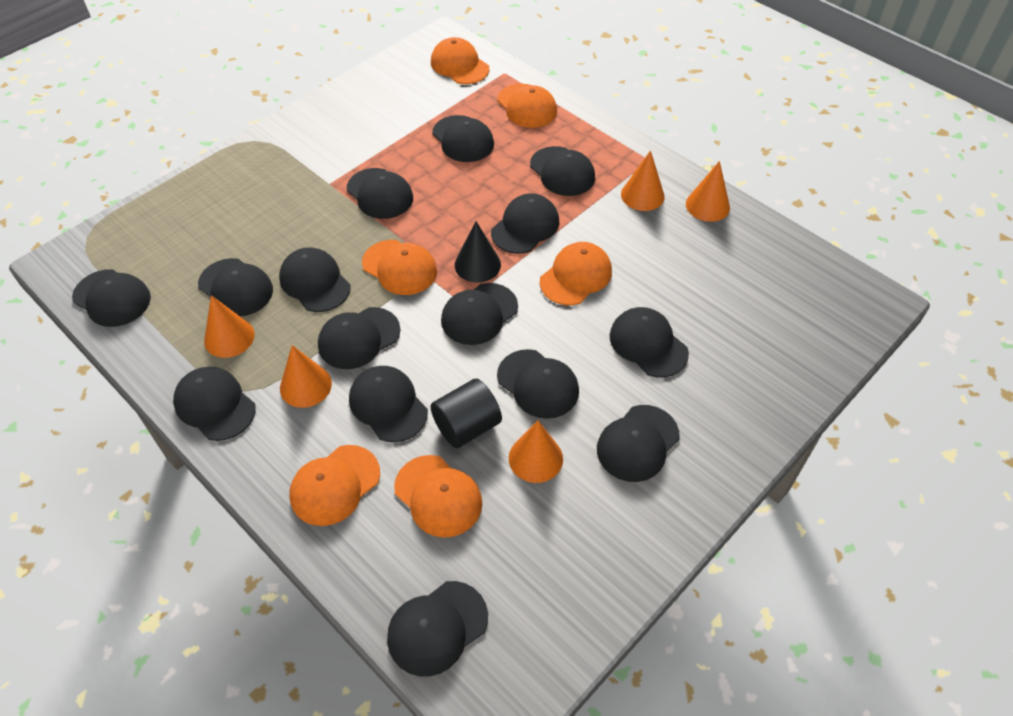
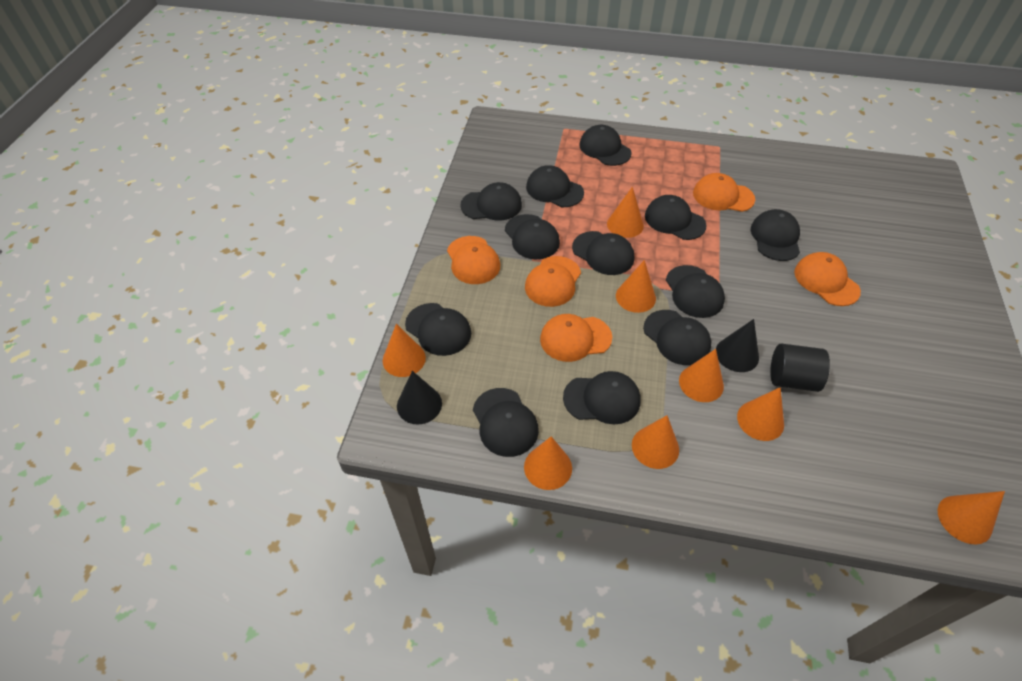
black cap: [72,269,151,327] [173,367,256,441] [198,258,273,317] [279,247,351,312] [318,307,401,369] [347,168,413,219] [349,366,428,442] [387,581,488,676] [432,115,494,162] [441,283,518,345] [491,193,559,254] [497,349,579,419] [530,146,595,196] [597,405,680,482] [610,307,689,378] = 15 -> [405,303,471,356] [460,182,522,221] [473,388,539,457] [505,214,560,259] [526,165,584,207] [563,371,641,424] [572,231,634,275] [579,125,632,166] [643,310,711,365] [645,195,706,240] [666,265,725,318] [751,209,800,261] = 12
black cone: [455,221,501,283] = 1 -> [397,371,442,425] [716,319,759,372] = 2
orange cap: [290,445,380,526] [362,240,437,295] [394,455,482,538] [431,37,489,84] [497,84,557,128] [540,242,612,305] = 6 -> [447,236,500,284] [525,256,581,307] [540,314,612,362] [693,173,755,212] [794,252,861,306] = 5
orange cone: [204,295,255,358] [280,345,332,408] [509,421,563,483] [621,150,665,211] [686,161,730,222] = 5 -> [383,324,426,377] [524,436,572,490] [607,187,644,238] [616,260,656,313] [632,415,679,469] [679,349,724,402] [737,387,784,441] [938,491,1005,545] = 8

